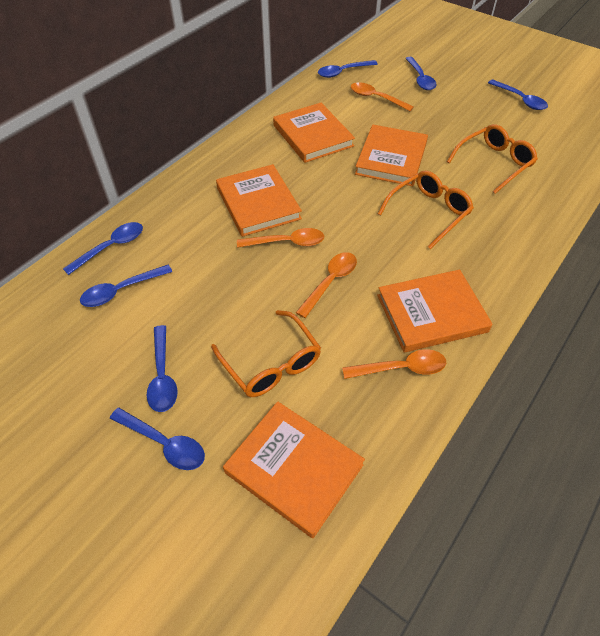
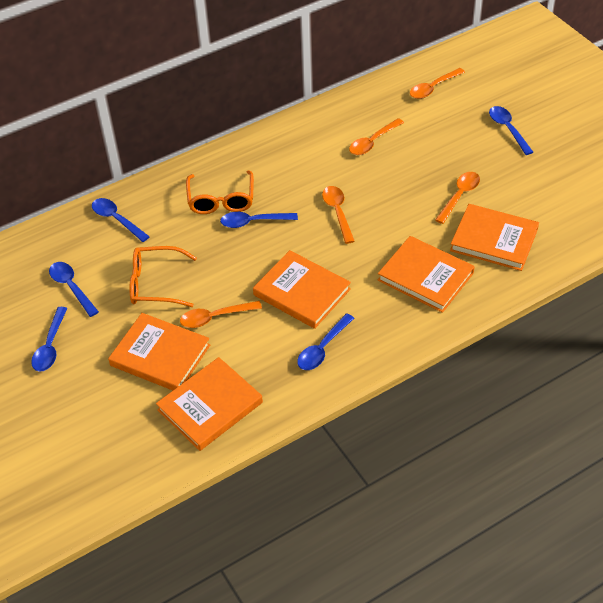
blue spoon: [63,222,143,275] [80,265,172,307] [110,408,205,470] [146,325,178,412] [318,60,378,78] [405,57,436,90] [488,79,548,110] = 7 -> [31,307,68,372] [49,262,99,317] [92,198,150,242] [220,212,298,228] [297,313,354,370] [489,106,533,155] = 6
orange glasses: [211,310,321,397] [378,171,474,249] [447,124,538,194] = 3 -> [129,246,197,307] [186,170,254,214] = 2
orange spoon: [237,228,324,248] [296,252,357,318] [342,349,446,379] [351,82,414,111] = 4 -> [180,301,262,328] [322,186,355,244] [349,118,404,155] [410,68,465,99] [435,172,480,224] = 5

